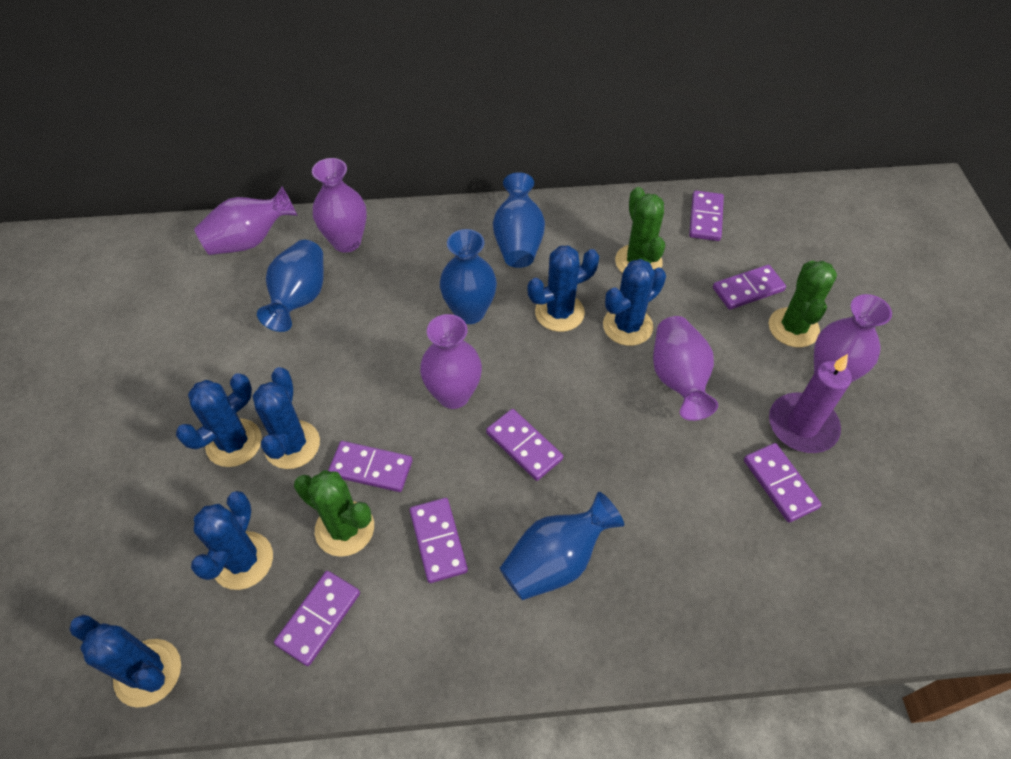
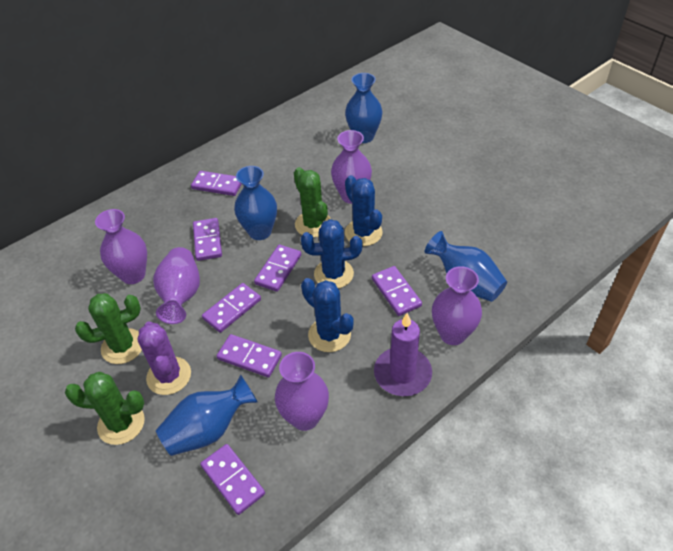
blue cactus: [69,615,181,708] [176,373,262,467] [191,491,273,590] [253,367,320,469] [527,245,599,332] [603,259,666,346] = 6 -> [301,219,362,289] [301,278,354,352] [345,175,383,246] = 3
purple cactus: none = 0 -> [138,322,191,395] = 1

